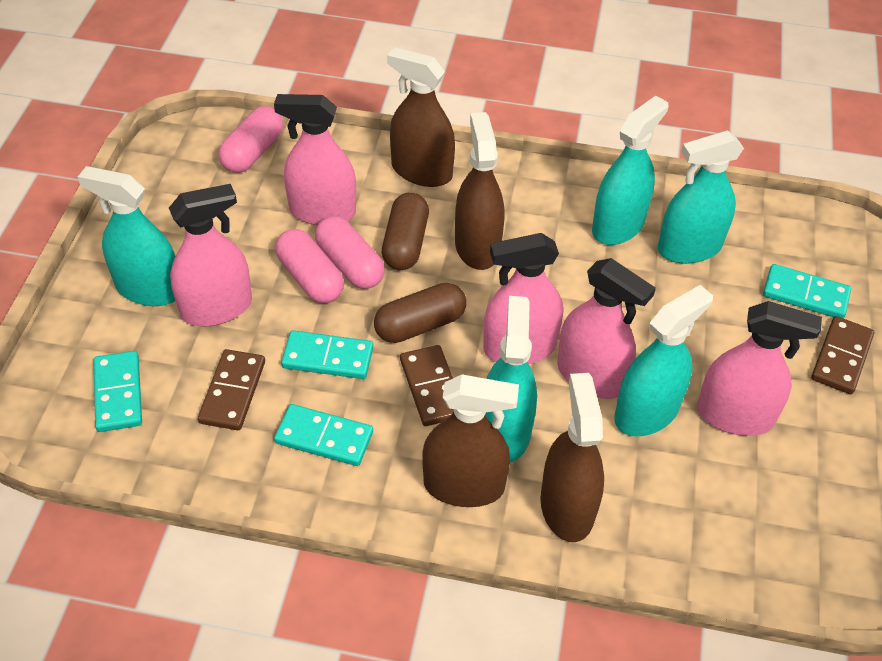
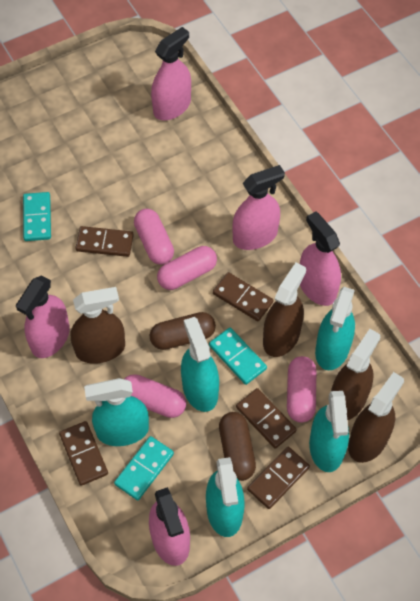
brown domino: [198,349,265,430] [400,345,454,426] [811,316,874,394] = 3 -> [59,421,108,486] [75,226,134,257] [213,272,273,321] [236,388,297,449] [247,447,310,509] = 5
pink capsule: [218,106,283,173] [275,229,344,303] [315,216,385,289] = 3 -> [125,374,186,418] [134,209,174,265] [157,246,217,290] [287,356,316,423] = 4
turquoise domino: [94,351,142,432] [274,404,373,466] [281,330,373,379] [763,264,851,318] = 4 -> [23,192,51,241] [114,436,174,500] [209,327,267,385] = 3

